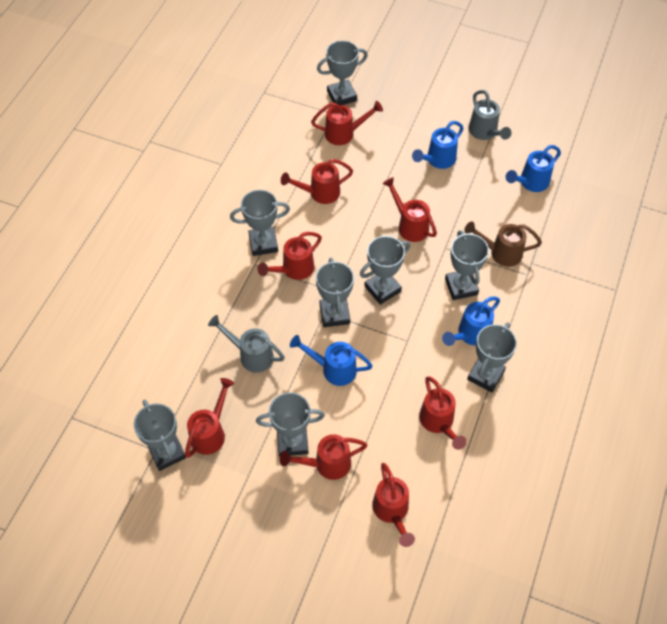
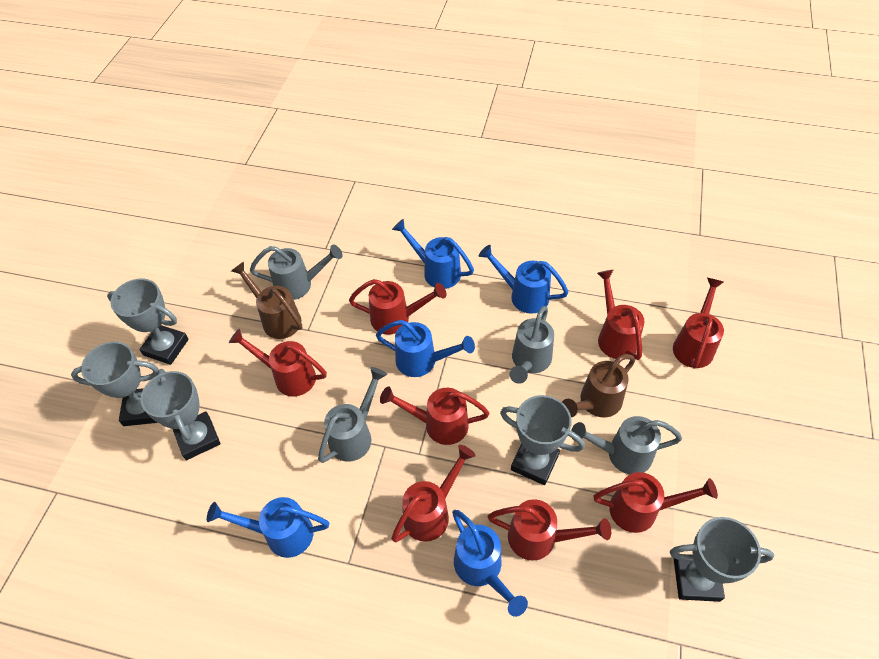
blue watering can: [290,335,373,386] [412,121,464,169] [442,297,500,346] [506,145,561,192] = 4 -> [207,497,329,558] [376,320,475,377] [392,219,474,289] [452,510,528,617] [479,245,569,314] = 5
brown watering can: [464,222,542,267] = 1 -> [231,261,302,339] [562,354,635,417] = 2
grey trophy: [134,400,186,471] [230,190,290,256] [256,392,325,457] [316,257,354,327] [317,40,368,105] [360,236,410,305] [445,230,489,300] [467,322,517,392] = 8 -> [71,342,159,426] [107,279,189,365] [140,369,220,460] [500,395,585,485] [670,517,774,602] = 5
grey watering can: [208,315,285,373] [469,90,511,140] = 2 -> [250,244,343,300] [318,367,387,463] [509,306,554,384] [571,416,682,474] = 4

